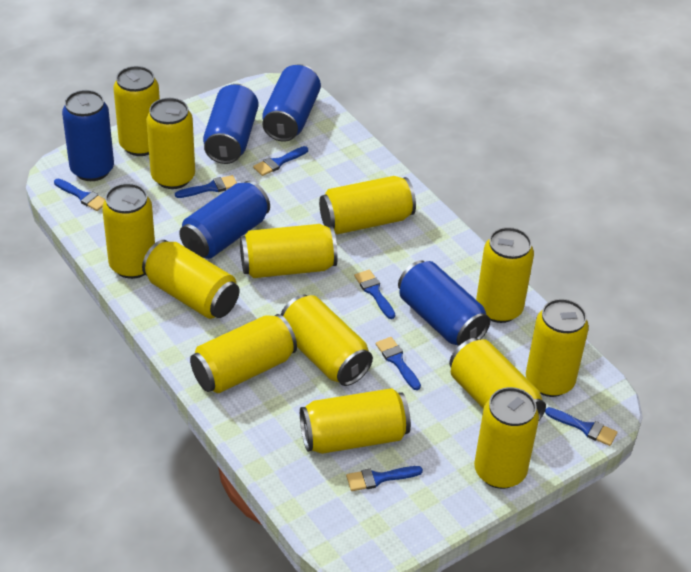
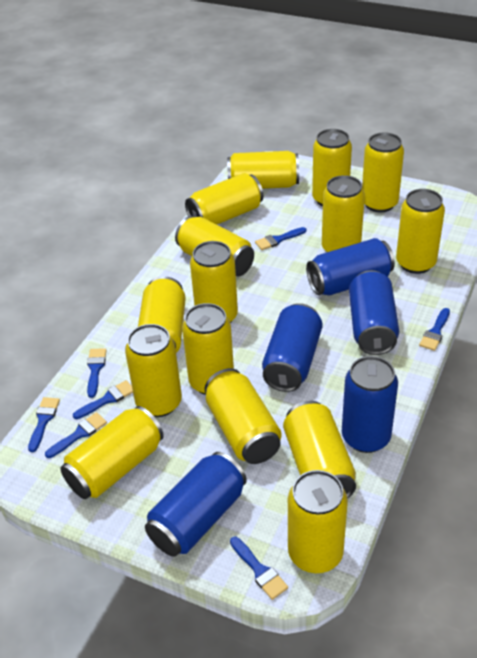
yellow can: [102,183,155,279] [113,66,160,156] [142,240,239,319] [146,98,195,189] [190,314,297,393] [240,224,338,278] [281,295,373,386] [300,388,411,454] [319,176,416,234] [449,338,546,420] [474,387,539,489] [476,227,534,323] [526,299,589,397] = 13 -> [60,406,164,499] [125,324,182,417] [138,276,186,353] [175,216,254,276] [182,303,234,395] [185,173,263,224] [190,241,238,323] [204,368,281,464] [227,151,299,189] [283,401,356,499] [288,470,348,573] [312,129,352,207] [322,175,365,252] [362,132,404,212] [396,189,445,274] = 15

